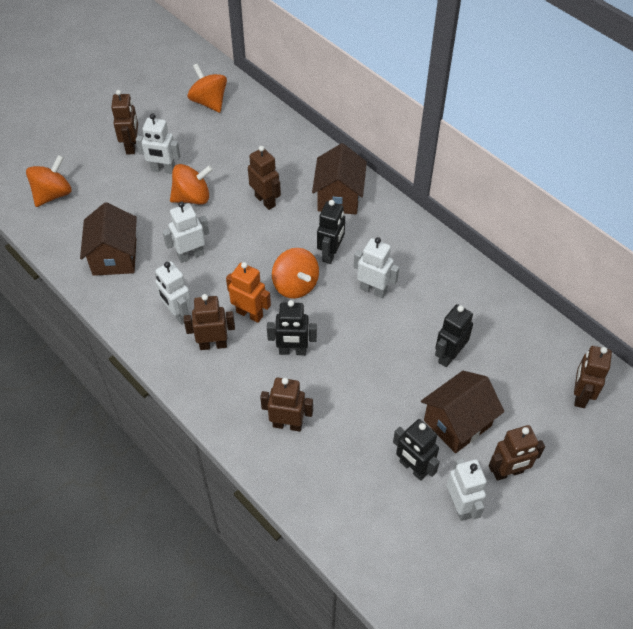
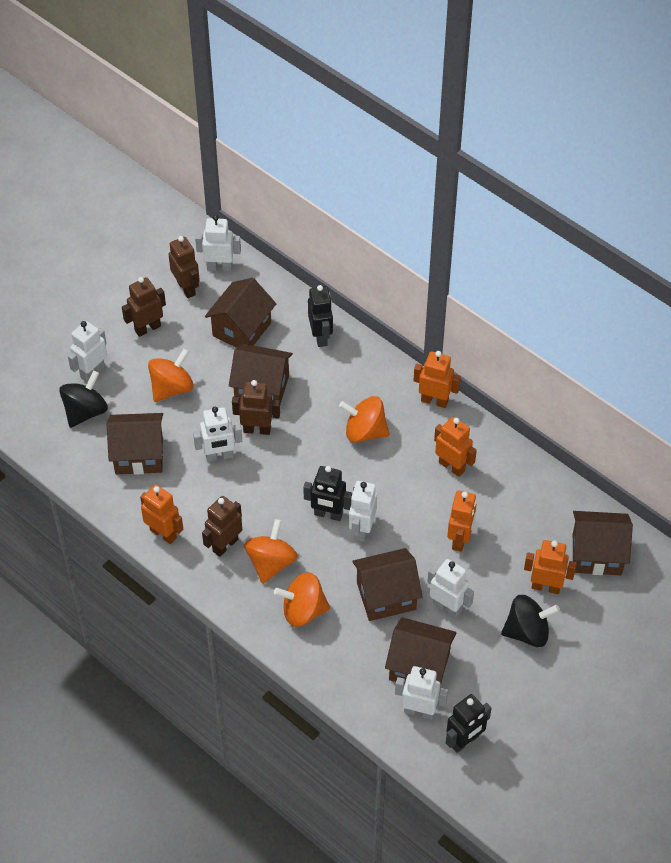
black robot: [267,300,317,355] [317,200,345,264] [393,419,440,481] [435,304,473,367] = 4 -> [303,466,352,521] [308,285,333,347] [446,694,492,753] = 3
black spinning top: none = 0 -> [59,370,108,428] [501,595,560,647] = 2
brown house: [80,202,137,276] [312,143,367,214] [421,371,504,453] = 3 -> [107,413,163,475] [205,278,276,348] [229,344,293,404] [352,548,423,621] [385,617,456,684] [573,511,633,575] = 6
brown robot: [111,90,138,154] [184,294,235,350] [248,146,281,210] [260,378,313,432] [489,425,545,481] [574,346,612,408] = 6 -> [122,277,166,337] [169,236,200,298] [202,496,242,557] [232,380,280,435] = 4
orange robot: [226,262,271,323] = 1 -> [140,484,183,544] [414,351,461,408] [434,416,477,477] [447,491,477,552] [524,540,577,594] = 5
white robot: [136,114,180,174] [155,261,192,324] [162,202,209,263] [354,237,399,298] [447,458,487,521] = 5 -> [68,321,107,382] [193,407,242,462] [195,215,241,272] [349,481,377,542] [395,666,448,720] [427,559,474,618] = 6

